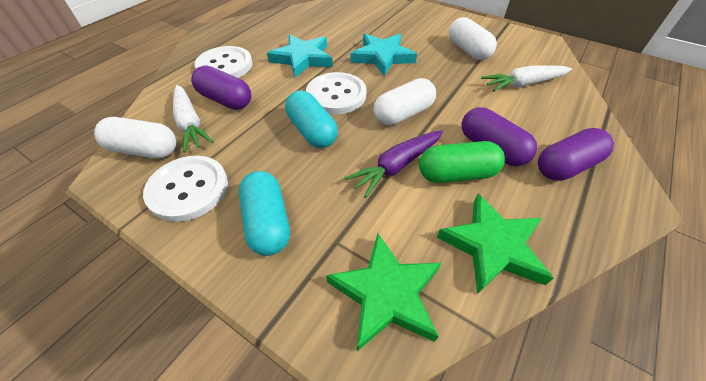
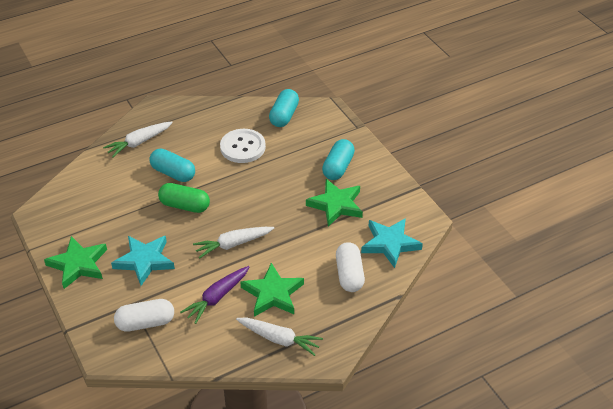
green star: [326,233,441,351] [437,194,553,294] = 2 -> [44,236,107,289] [240,263,304,317] [306,179,363,226] = 3
purple capsule: [191,66,251,110] [461,107,537,166] [538,128,614,181] = 3 -> none = 0
turquoise capsule: [239,171,290,256] [285,90,338,148] = 2 -> [149,149,195,182] [269,89,299,127] [322,139,355,180] = 3
white button: [143,156,228,222] [194,46,252,78] [306,72,367,114] = 3 -> [220,129,266,163] = 1
white capsule: [94,117,176,158] [373,78,436,125] [449,17,497,60] = 3 -> [114,299,174,332] [336,242,365,292] = 2
white carrot: [173,85,213,153] [481,65,572,92] = 2 -> [103,122,173,158] [193,227,274,258] [236,317,323,356] = 3

